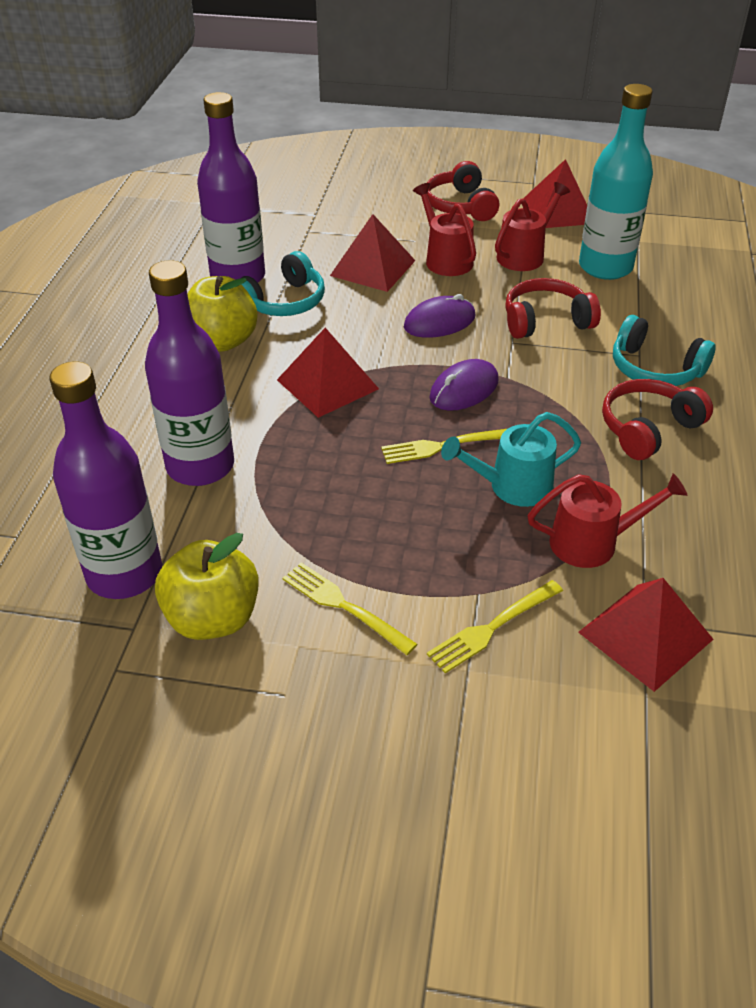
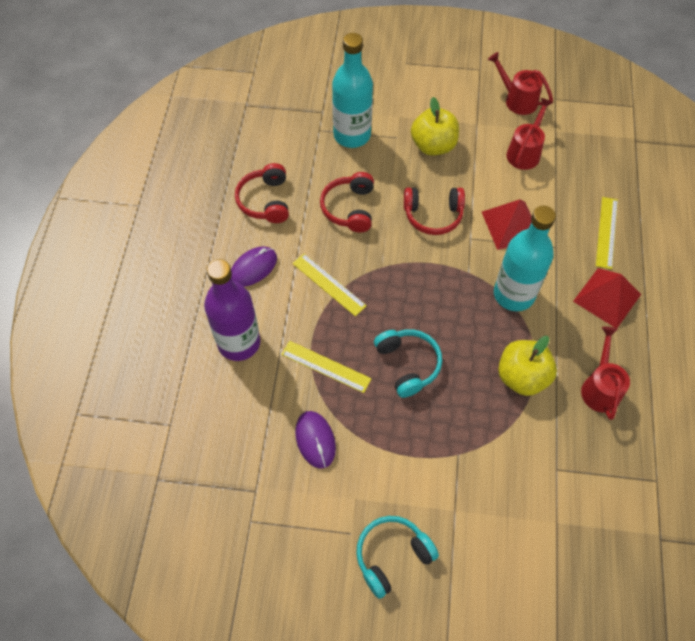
purple bottle: [49,361,162,599] [145,260,234,486] [197,92,265,282] = 3 -> [204,259,261,361] = 1
red pyramid: [277,328,379,418] [330,214,416,292] [524,159,587,228] [578,578,714,692] = 4 -> [482,199,532,250] [573,268,641,328] = 2
turquoise bottle: [579,84,653,280] = 1 -> [332,33,373,148] [494,206,556,311] = 2
turquoise watering can: [441,412,581,507] = 1 -> none = 0
yellow fork: [283,563,417,655] [381,429,507,464] [427,580,563,673] = 3 -> none = 0
yellow ruler: none = 0 -> [281,341,372,393] [292,254,367,316] [596,197,618,269] = 3

